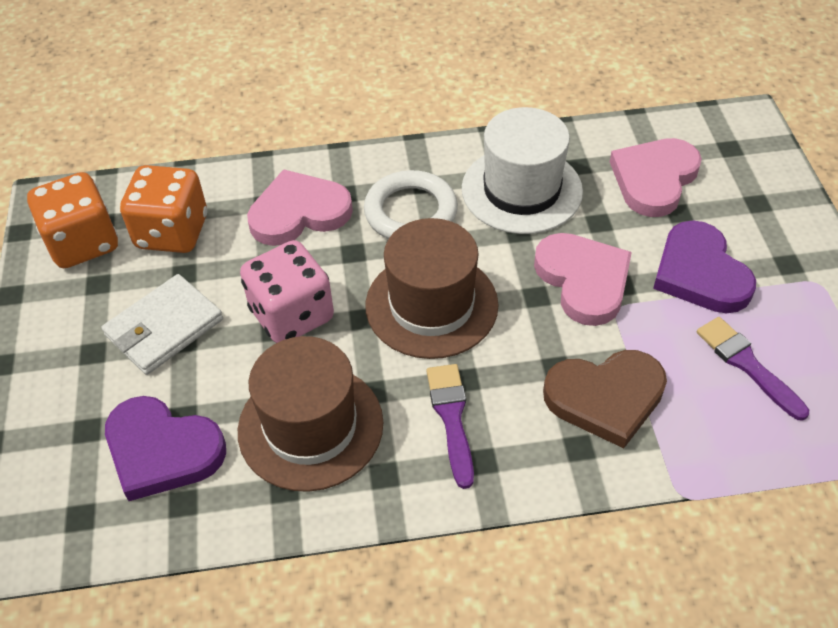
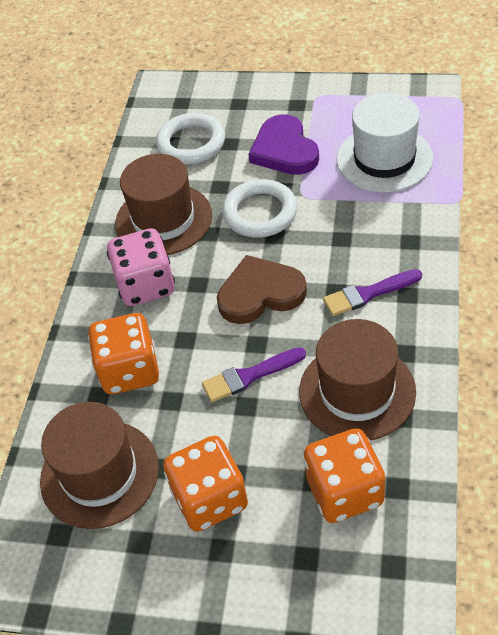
brown hat: [238,336,384,492] [365,218,499,359] = 2 -> [40,402,159,529] [115,154,212,255] [299,319,416,441] = 3
orange dice: [27,172,118,268] [120,165,207,253] = 2 -> [88,313,159,394] [163,436,248,532] [304,428,385,523] = 3
pink heart: [247,169,353,246] [534,233,632,326] [610,138,702,217] = 3 -> none = 0
purple heart: [105,396,226,501] [653,220,756,313] = 2 -> [249,114,319,175] = 1
white ring: [364,170,458,239] = 1 -> [156,113,225,165] [222,179,297,238] = 2
white wallet: [102,274,223,375] = 1 -> none = 0

